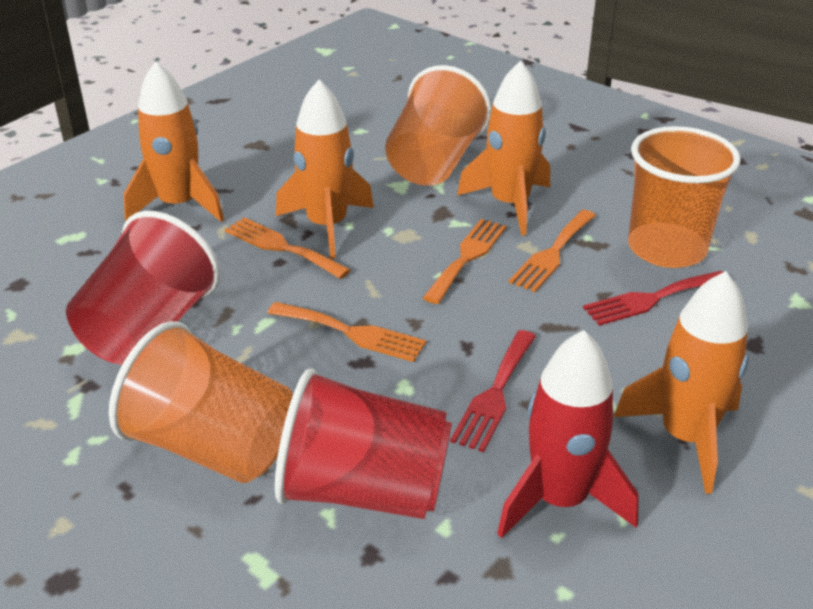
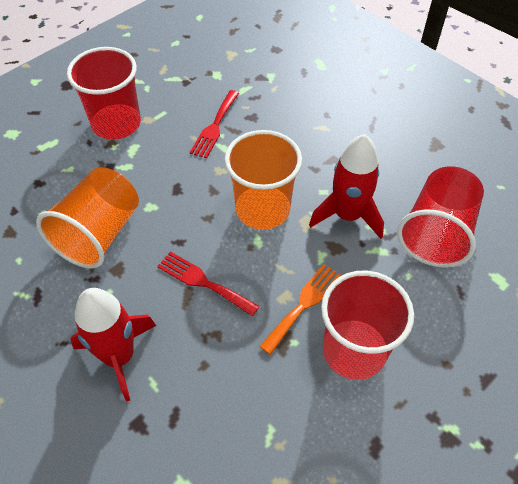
orange cup: [109,321,293,483] [385,65,491,186] [628,126,741,268] = 3 -> [36,167,139,269] [224,130,302,230] = 2
orange fork: [225,217,351,279] [267,302,426,362] [423,219,506,304] [509,210,596,292] = 4 -> [259,264,341,355] = 1
orange rocket: [124,61,224,222] [276,80,374,259] [457,61,550,236] [614,271,749,494] = 4 -> none = 0
red cup: [66,211,220,365] [275,368,452,519] = 2 -> [67,47,141,140] [321,270,414,380] [397,166,484,268] = 3
red rocket: [497,330,639,538] = 1 -> [70,288,156,402] [309,134,384,239] = 2

